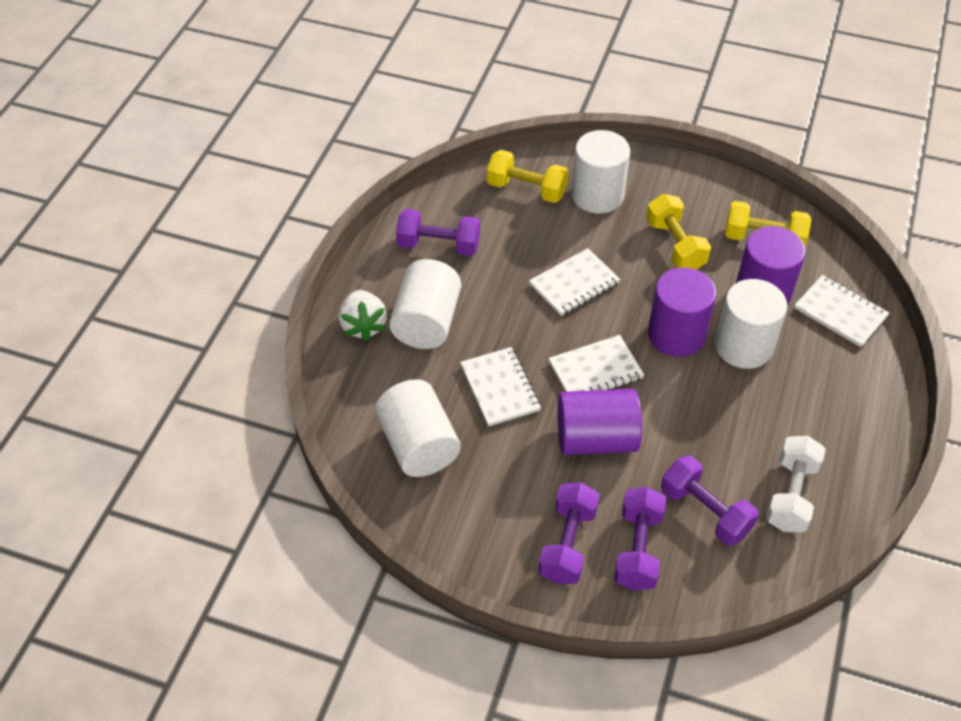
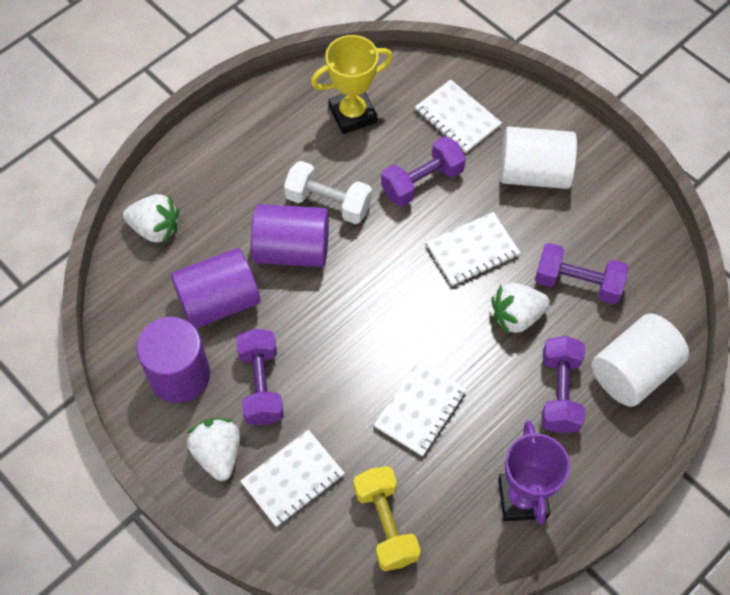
purple trophy: none = 0 -> [498,420,570,525] = 1
white cylinder: [375,379,460,477] [389,259,461,349] [571,130,630,214] [715,279,787,369] = 4 -> [500,127,577,189] [592,313,689,407] = 2
white strawberry: [338,290,387,342] = 1 -> [123,194,179,244] [186,418,240,481] [491,283,550,335] = 3
yellow dumbbell: [487,150,568,203] [646,194,711,269] [725,201,811,246] = 3 -> [354,466,421,571] = 1
yellow trophy: none = 0 -> [311,35,393,134] = 1

